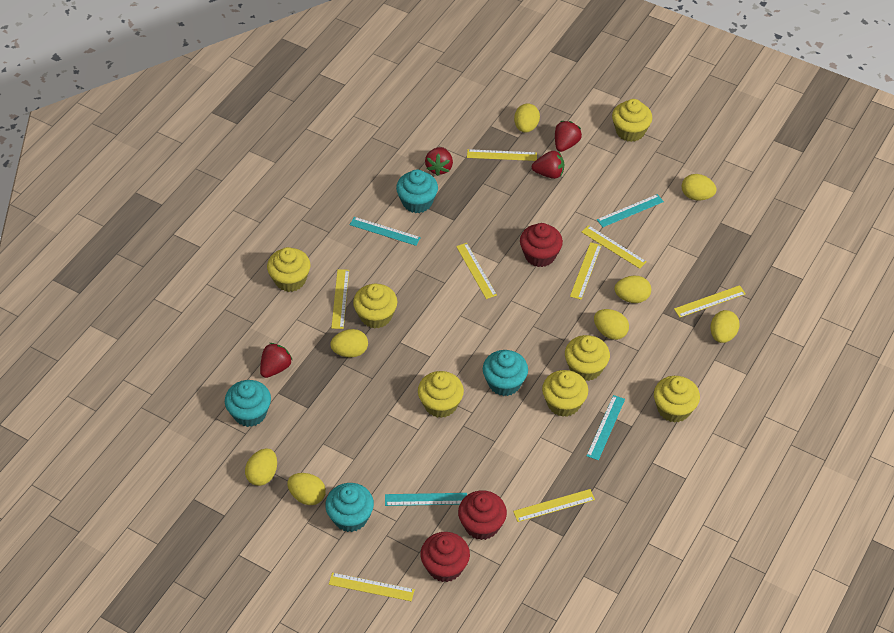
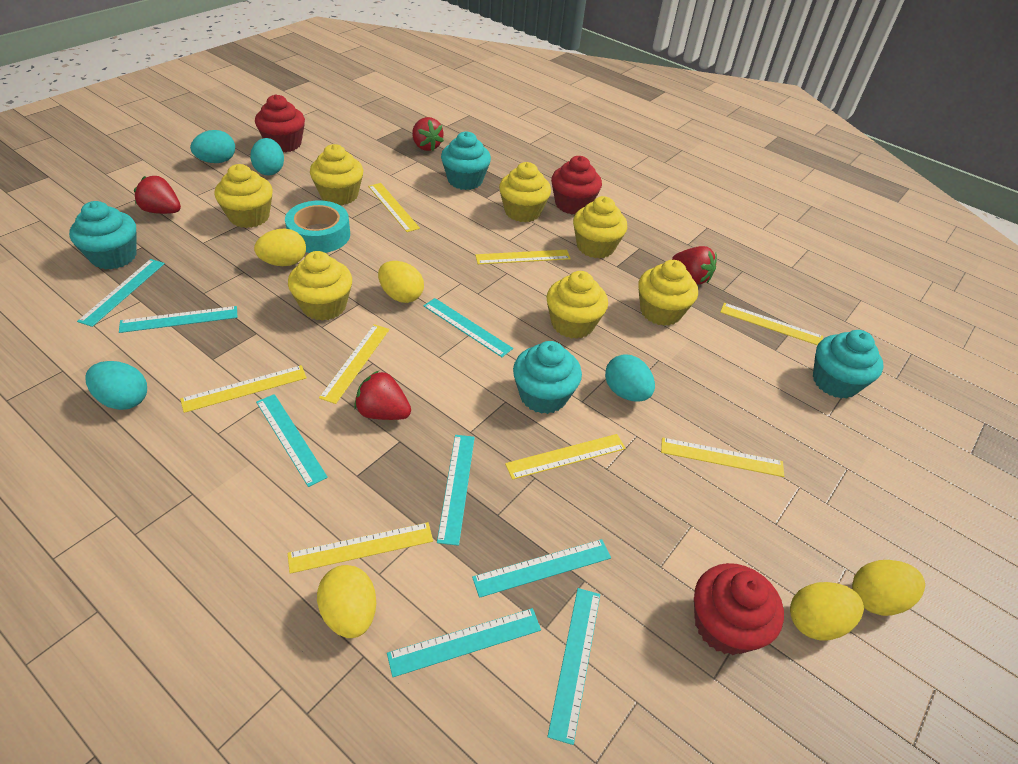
turquoise egg: none = 0 -> [86,361,147,410] [190,130,235,163] [250,138,284,175] [605,354,655,402] = 4
turquoise ruler: [350,217,421,246] [385,493,467,506] [587,395,625,460] [597,194,664,227] = 4 -> [77,259,165,327] [119,306,237,333] [256,394,328,487] [387,608,541,677] [424,298,513,357] [437,435,475,546] [472,539,611,598] [547,588,600,745] = 8
turquoise tape: none = 0 -> [285,201,350,253] = 1
yellow egg: [245,449,277,486] [287,473,326,505] [330,329,368,358] [514,104,540,133] [594,309,629,340] [615,276,651,303] [682,174,717,201] [710,310,740,343] = 8 -> [254,229,306,266] [317,565,376,638] [378,261,424,303] [790,582,864,641] [852,560,925,616] = 5

